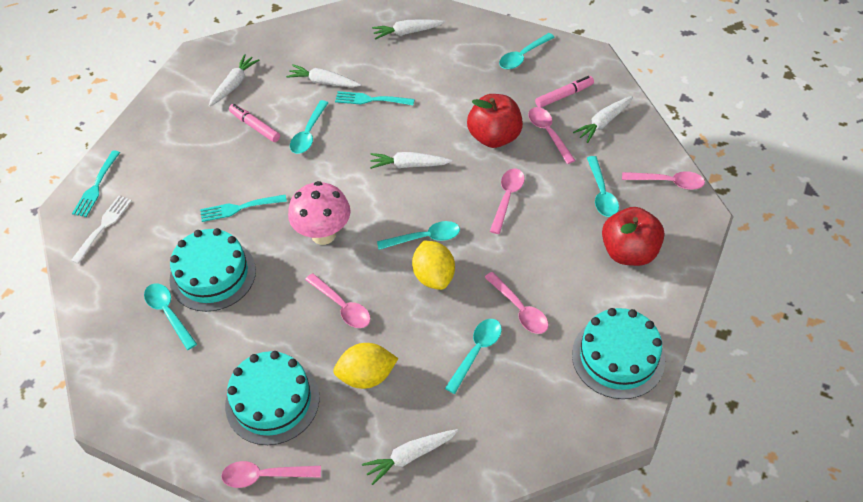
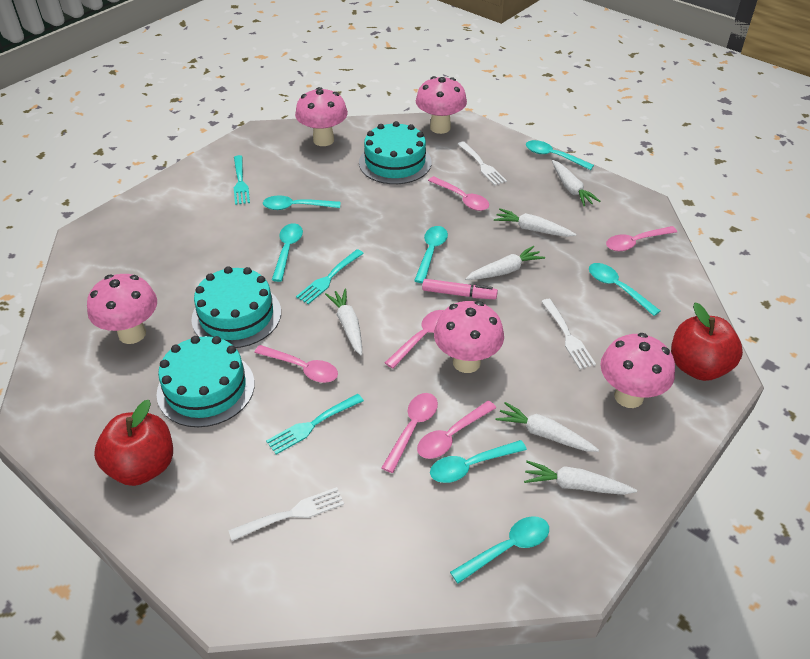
pink marker: [229,104,280,142] [535,76,594,108] = 2 -> [422,279,498,299] = 1
pink mushroom: [288,181,350,245] = 1 -> [87,274,157,344] [295,87,348,146] [416,76,467,134] [434,301,504,373] [600,333,675,408] = 5
turquoise spoon: [144,283,197,350] [290,100,328,154] [377,221,460,250] [445,319,502,394] [499,33,555,69] [587,156,619,217] = 6 -> [263,195,340,210] [272,223,303,282] [414,226,448,283] [430,440,527,483] [450,516,549,584] [526,140,594,170] [589,263,660,316] = 7
white fork: [71,196,132,264] = 1 -> [228,487,344,541] [458,141,507,186] [541,299,596,369] = 3
yellow lemon: [333,343,398,389] [412,241,455,290] = 2 -> none = 0

